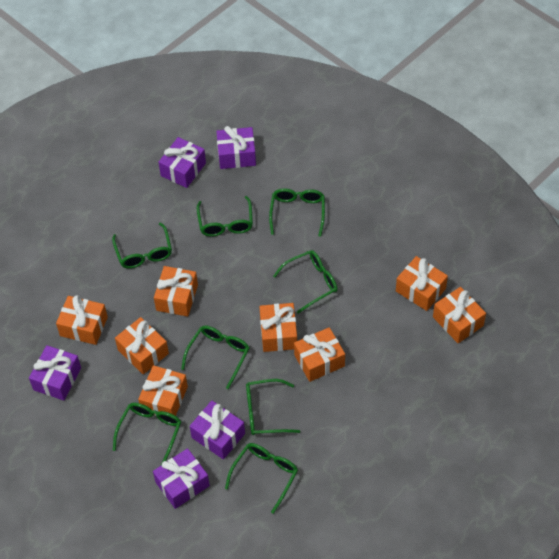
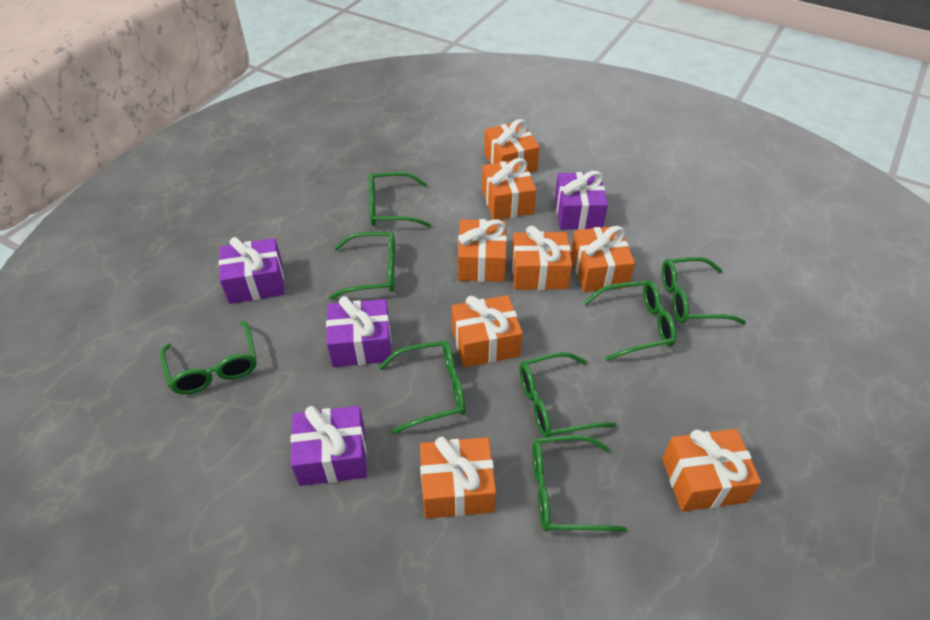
purple gift: [29,345,81,401] [153,448,210,509] [159,137,206,188] [190,401,245,459] [216,126,256,169] = 5 -> [219,237,285,304] [290,406,367,486] [326,296,392,367] [555,171,608,230] = 4

